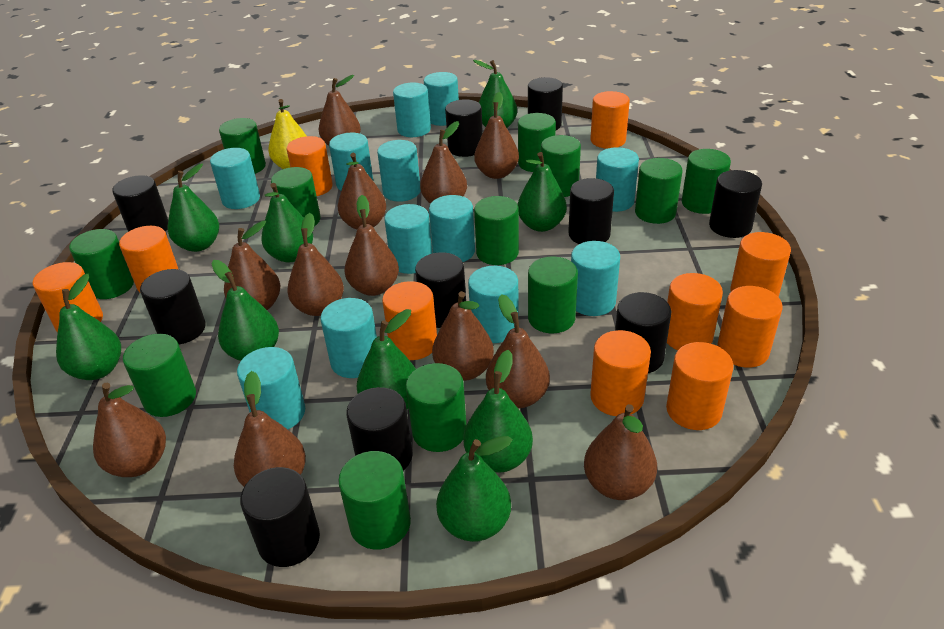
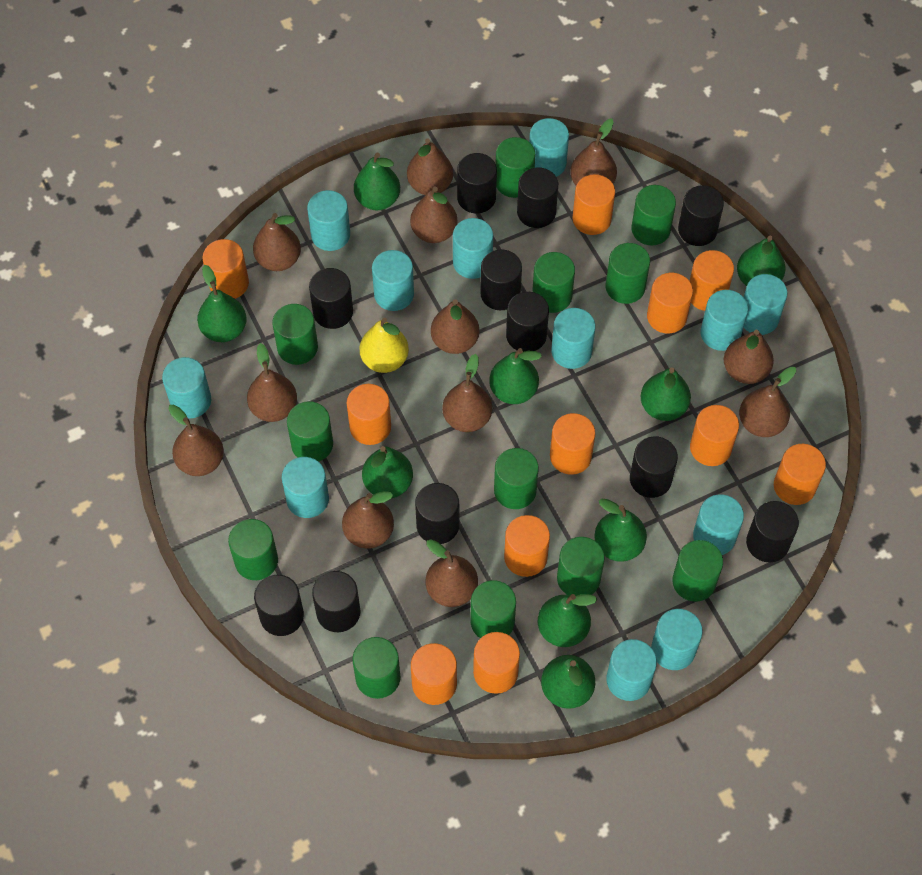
black cylinder: [112,175,168,232] [140,269,206,344] [240,467,320,567] [346,387,413,471] [415,252,466,328] [445,99,483,157] [528,77,563,130] [568,178,614,244] [615,292,671,373] [709,170,762,238] = 10 -> [254,575,304,636] [309,268,353,329] [312,571,360,632] [415,483,459,544] [457,153,497,213] [480,250,522,310] [506,292,549,352] [517,167,558,228] [630,436,678,498] [678,185,724,246] [746,501,799,562] = 11
orange cylinder: [33,262,103,332] [119,226,178,292] [287,136,333,196] [382,281,437,360] [590,91,630,149] [590,330,651,416] [666,342,733,430] [667,273,723,350] [717,286,782,368] [730,232,791,297] = 10 -> [202,239,249,299] [347,384,391,445] [411,643,457,705] [473,632,520,694] [504,515,550,577] [550,413,595,475] [572,174,615,235] [647,273,693,333] [690,250,734,311] [690,405,739,466] [774,444,826,505] = 11

